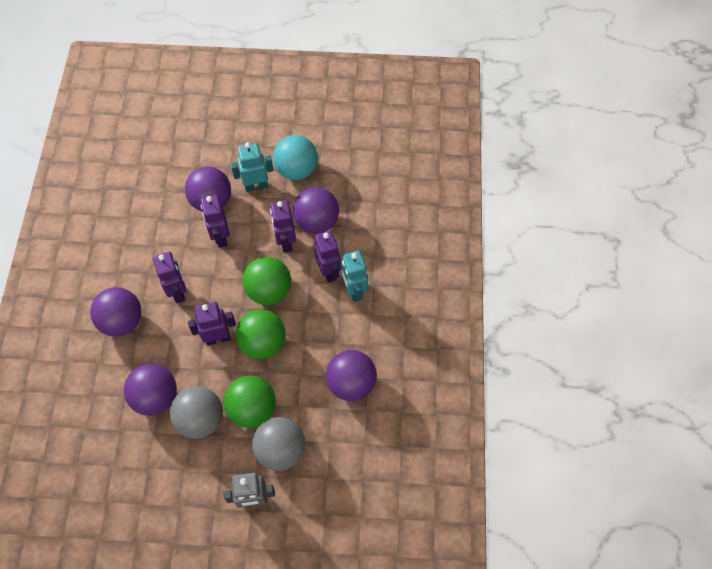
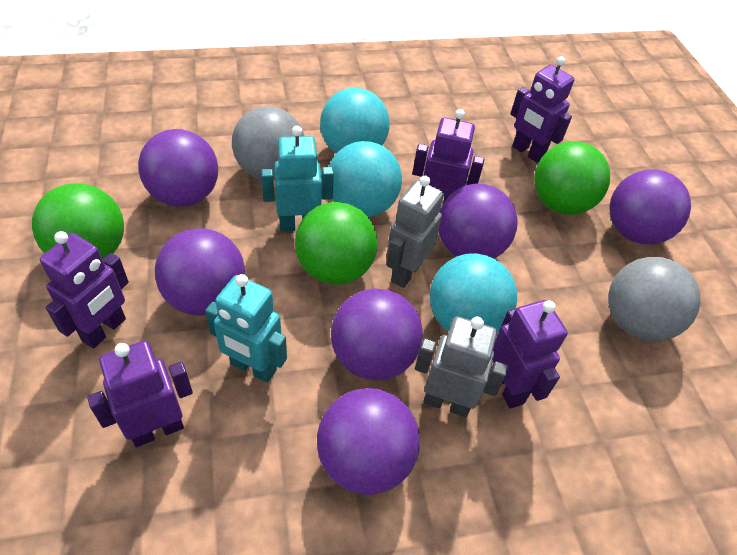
grey robot: [223,473,275,508] = 1 -> [386,176,444,288] [415,316,508,417] = 2
purple ball: [90,287,142,336] [124,364,177,416] [185,167,231,212] [293,187,339,234] [326,350,377,401] = 5 -> [138,129,218,207] [155,229,245,316] [317,388,420,495] [331,288,423,381] [438,184,518,258] [609,170,691,245] = 6
turquoise ball: [273,135,318,180] = 1 -> [320,88,390,153] [329,141,402,217] [430,253,517,333] = 3

